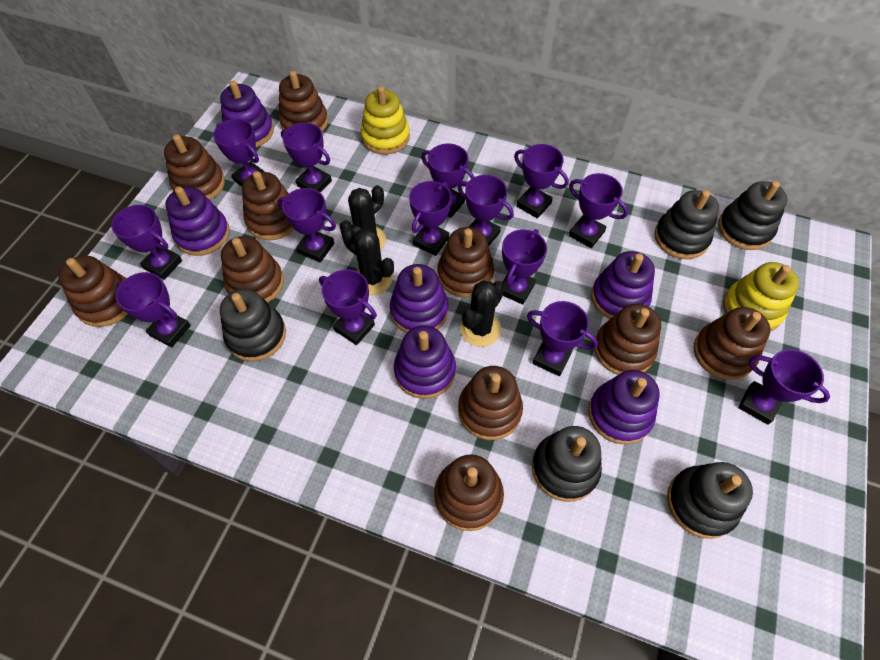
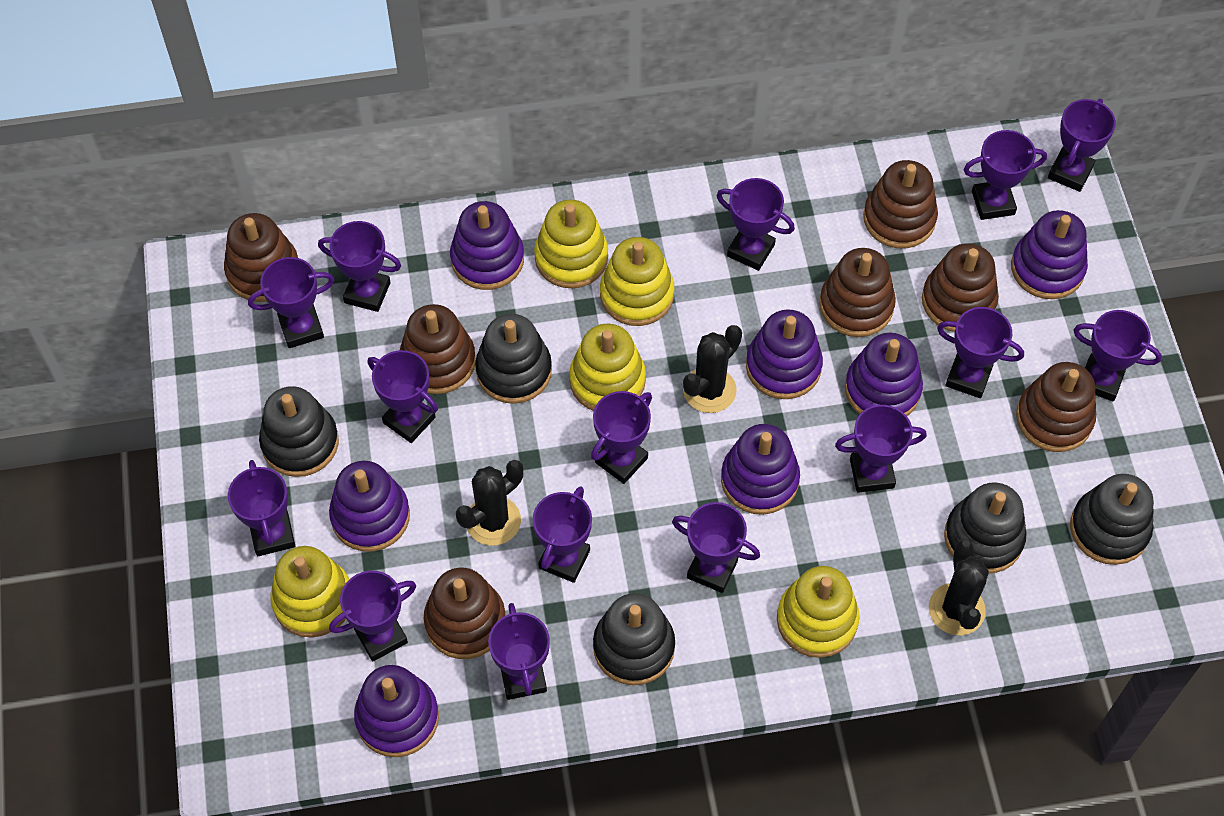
brown stacking toy: [58,256,128,327] [164,134,225,200] [221,236,284,303] [242,171,295,240] [279,71,328,132] [434,454,504,531] [437,227,494,298] [458,366,523,440] [594,304,661,375] [694,307,770,380] = 10 -> [224,213,298,302] [400,304,476,394] [424,568,506,659] [819,248,896,337] [863,160,938,248] [922,243,999,332] [1016,362,1096,452] = 7
purple stacking toy: [165,187,230,256] [220,81,274,147] [390,264,449,333] [394,325,456,399] [588,370,660,444] [591,251,655,319] = 6 -> [329,461,410,552] [354,665,439,757] [450,201,524,290] [721,424,800,515] [746,309,823,399] [845,333,923,416] [1011,210,1088,299] = 7
purple trophy: [111,205,182,280] [116,272,191,347] [213,119,265,187] [277,188,336,263] [281,122,332,192] [319,269,377,345] [409,181,452,256] [421,144,475,218] [457,175,514,247] [502,229,547,305] [514,144,569,218] [527,301,598,376] [569,173,628,248] [738,349,830,425] = 14 -> [228,460,295,556] [248,257,334,348] [318,221,401,312] [329,571,416,662] [367,350,438,443] [488,603,550,700] [533,486,592,583] [591,391,652,484] [672,502,760,593] [716,178,795,271] [835,405,927,493] [937,307,1024,398] [963,130,1047,220] [1048,99,1116,192] [1073,310,1162,401] = 15
yellow stacking toy: [360,86,410,155] [723,262,799,332] = 2 -> [270,546,349,638] [534,200,608,288] [569,324,646,411] [600,237,674,326] [777,566,860,658] = 5

